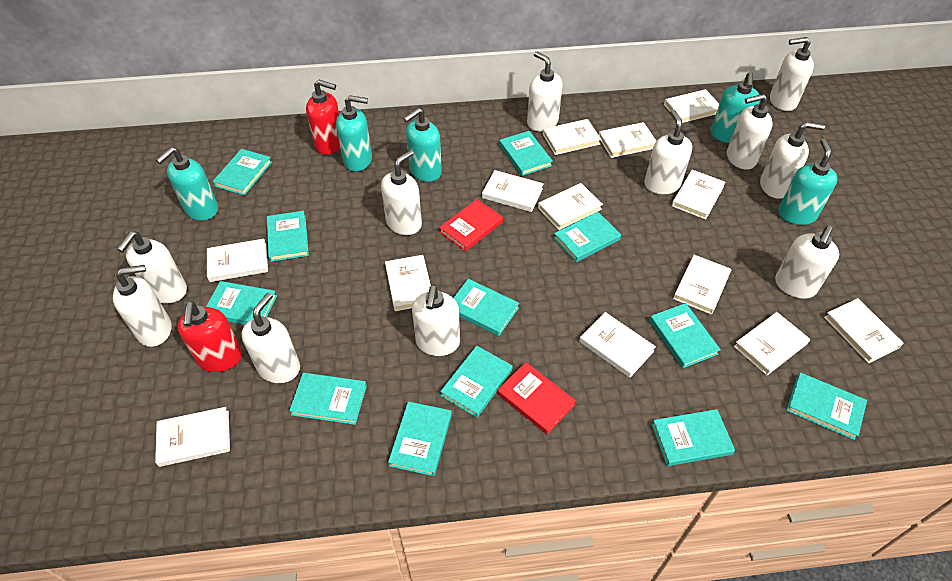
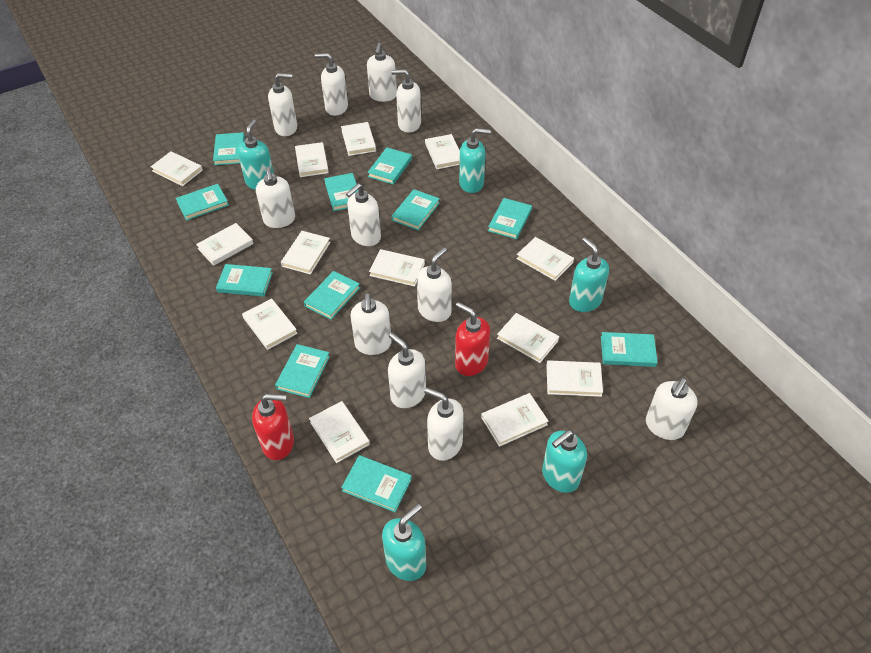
red book: [439,199,503,252] [497,362,576,434] = 2 -> none = 0
turquoise book: [206,281,277,325] [213,149,272,196] [267,211,309,262] [289,373,367,425] [388,401,452,476] [440,346,513,418] [453,279,519,336] [499,131,553,176] [554,212,621,262] [649,303,721,368] [652,409,735,466] [786,373,867,440] = 12 -> [176,184,229,220] [213,132,245,165] [216,264,273,297] [275,344,330,398] [304,271,360,320] [324,173,359,211] [341,455,412,512] [367,147,412,185] [392,189,440,230] [488,198,532,239] [601,332,658,367] = 11

